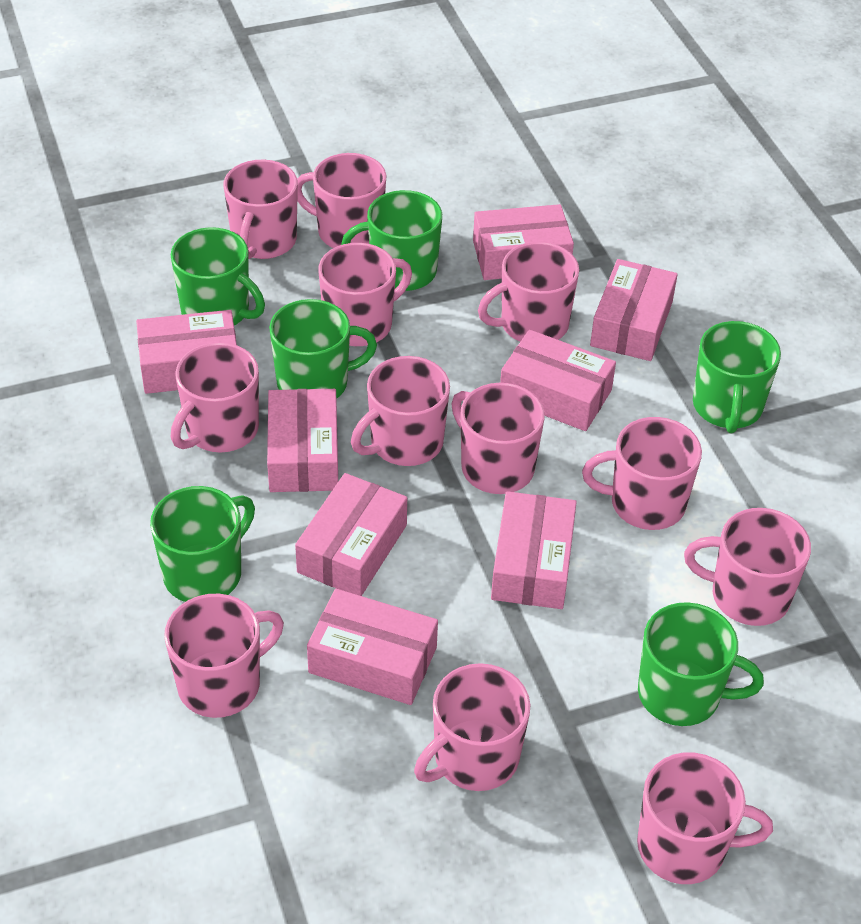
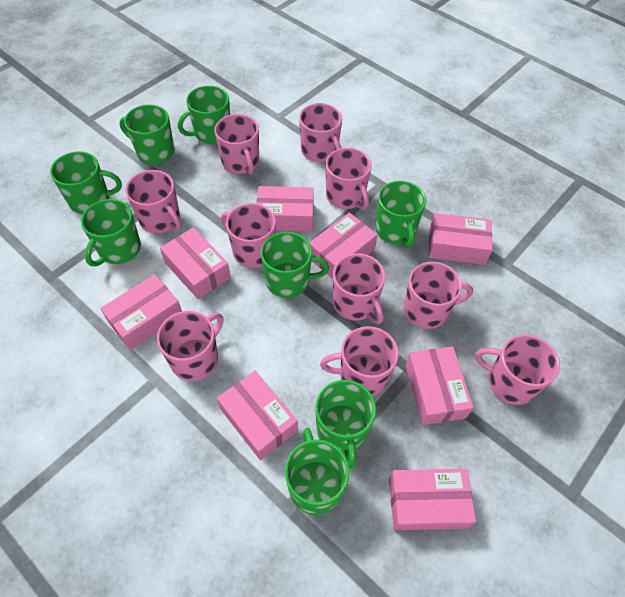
green mug: [150,486,255,602] [171,227,265,325] [269,299,377,399] [341,190,442,291] [638,602,764,726] [693,321,781,434] = 6 -> [50,151,122,214] [81,199,141,267] [119,105,175,164] [178,86,230,144] [261,232,329,298] [285,428,350,515] [315,380,376,469] [375,181,426,248] = 8
pink mug: [164,594,284,718] [171,343,259,453] [224,160,298,259] [297,153,386,248] [318,243,412,346] [351,356,450,466] [414,663,530,791] [451,383,545,494] [478,242,579,342] [582,417,702,530] [637,753,773,884] [684,508,811,626] = 12 -> [125,170,181,233] [157,311,223,381] [215,114,259,175] [221,203,276,268] [299,103,342,162] [320,326,399,396] [326,148,372,210] [333,253,386,324] [403,262,473,329] [475,334,560,405] = 10

